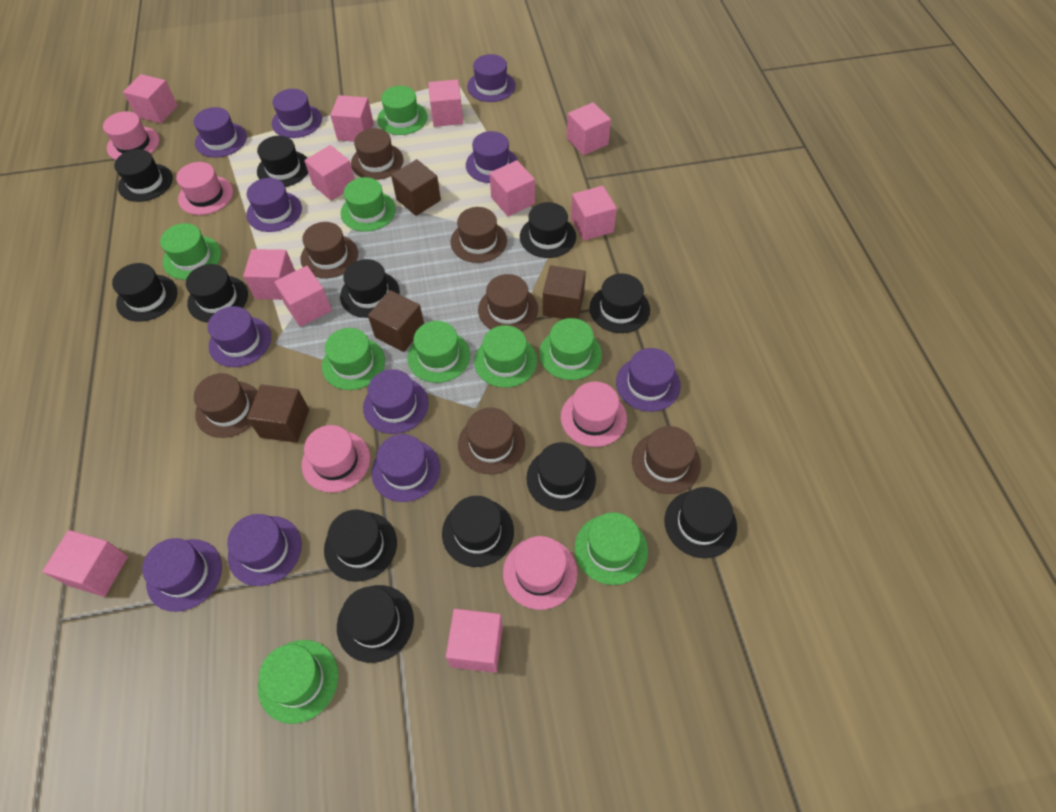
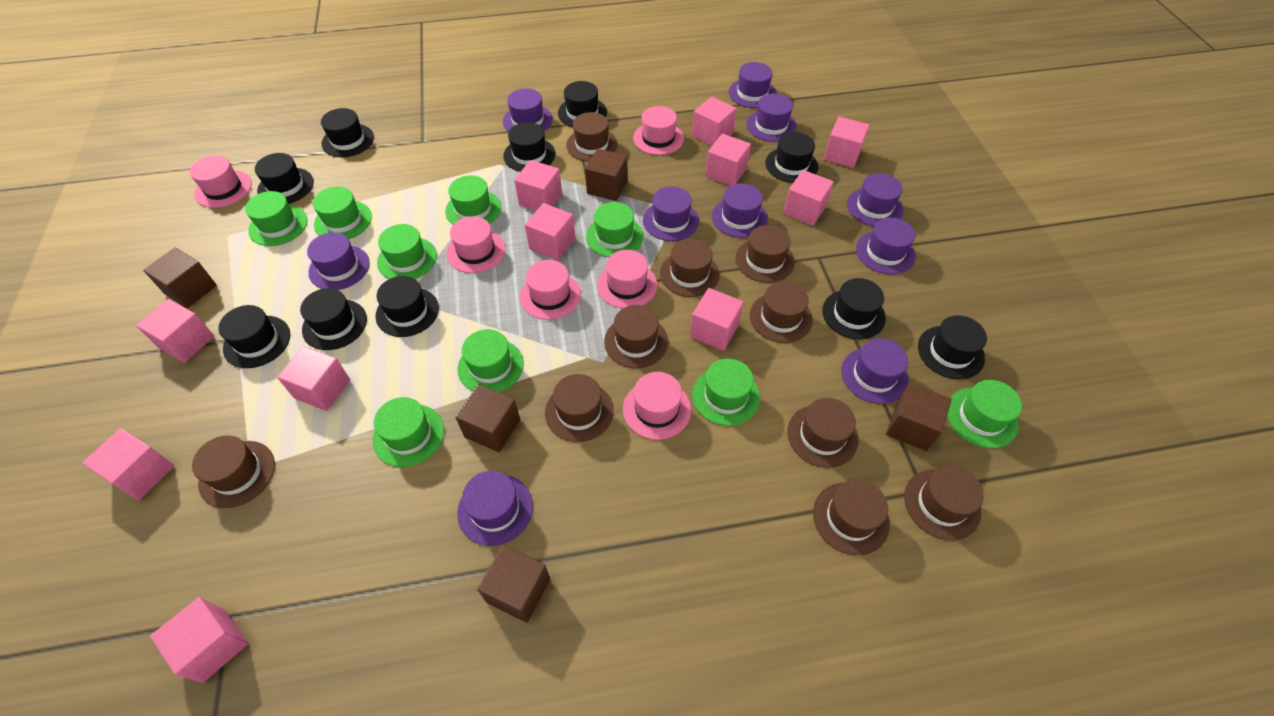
black hat: [112,263,177,322] [114,149,173,202] [186,264,248,323] [257,136,308,187] [324,509,397,582] [337,585,414,663] [340,259,400,318] [442,496,514,567] [520,202,576,258] [526,442,596,511] [589,273,650,333] [664,487,737,558] = 12 -> [218,305,290,368] [255,153,314,204] [300,288,367,350] [321,108,374,157] [375,276,439,337] [503,122,556,172] [558,81,607,127] [765,132,818,183] [822,278,886,340] [918,315,987,379] = 10
brown cube: [247,384,309,443] [368,290,424,352] [391,159,441,216] [543,265,586,319] = 4 -> [143,247,217,309] [455,384,520,452] [477,545,550,623] [585,149,628,201] [886,383,952,451] = 5
brown hat: [194,373,258,438] [300,222,358,278] [351,128,404,180] [451,207,507,263] [458,408,525,474] [478,274,538,331] [632,426,701,494] = 7 -> [192,435,275,508] [545,374,614,442] [566,112,618,162] [604,305,668,368] [660,239,720,297] [736,225,795,283] [750,281,813,343] [787,398,858,468] [813,479,890,555] [904,465,984,540] = 10
pink hat: [103,111,160,160] [176,162,233,215] [302,425,370,493] [503,536,577,610] [561,381,627,447] = 5 -> [190,155,252,208] [447,216,505,273] [520,260,581,320] [597,250,658,309] [623,372,691,440] [633,106,684,155] = 6
purple hat: [142,538,222,612] [194,107,247,158] [208,306,271,367] [227,514,302,586] [246,178,302,232] [272,89,322,138] [363,369,429,434] [371,434,440,502] [466,131,518,183] [467,54,516,102] [616,348,681,412] = 11 -> [307,232,370,290] [457,471,533,546] [503,89,553,132] [643,186,699,241] [712,183,768,238] [729,62,777,108] [746,94,797,142] [841,338,909,404] [847,173,903,227] [856,218,916,274] = 10

